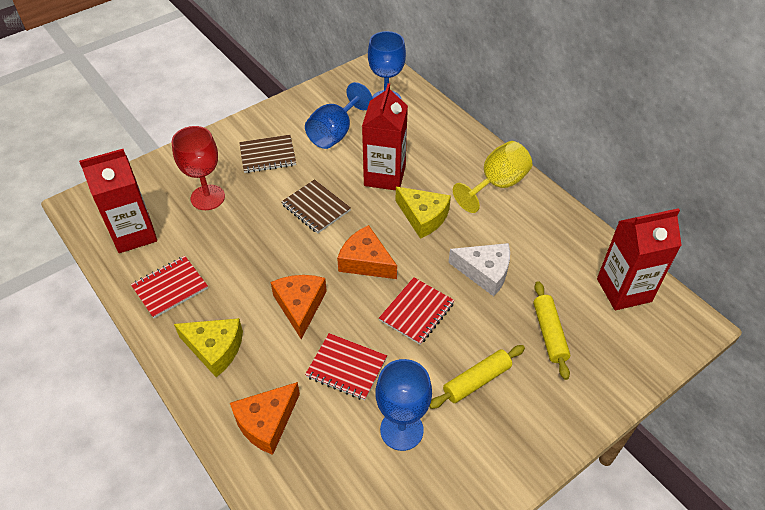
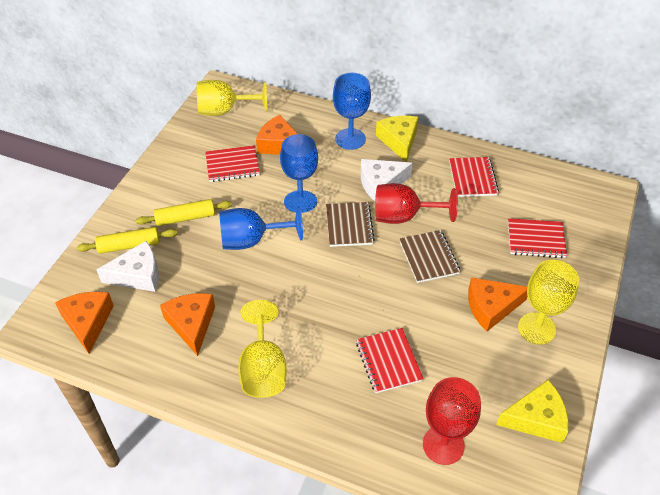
orange cheese: [230,382,300,455] [271,275,327,339] [337,225,397,279] = 3 -> [55,292,114,354] [160,293,215,356] [256,115,298,155] [468,277,527,331] = 4
red carton: [79,149,157,253] [362,83,408,190] [597,208,682,310] = 3 -> none = 0
red goblet: [172,126,225,210] = 1 -> [375,183,458,224] [423,377,481,465] = 2
red notebook: [131,256,208,318] [305,333,387,400] [379,277,455,345] = 3 -> [205,145,260,182] [356,328,424,393] [449,157,499,197] [508,218,567,258] = 4
white cheese: [449,243,510,297] = 1 -> [96,241,159,292] [361,159,413,201] = 2
yellow goblet: [453,141,532,213] = 1 -> [197,80,267,116] [238,300,287,398] [518,260,579,345] = 3

